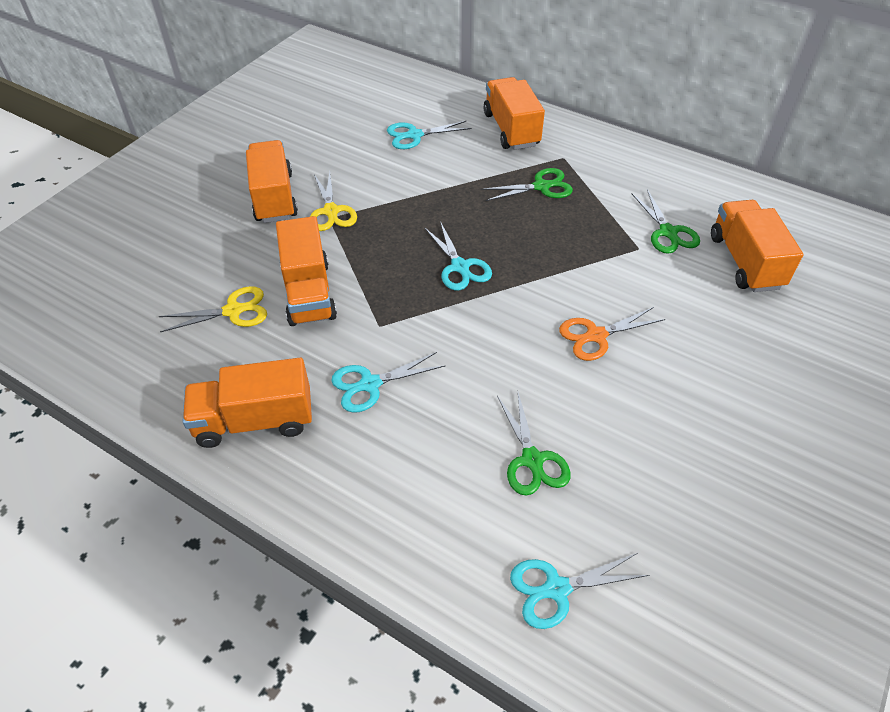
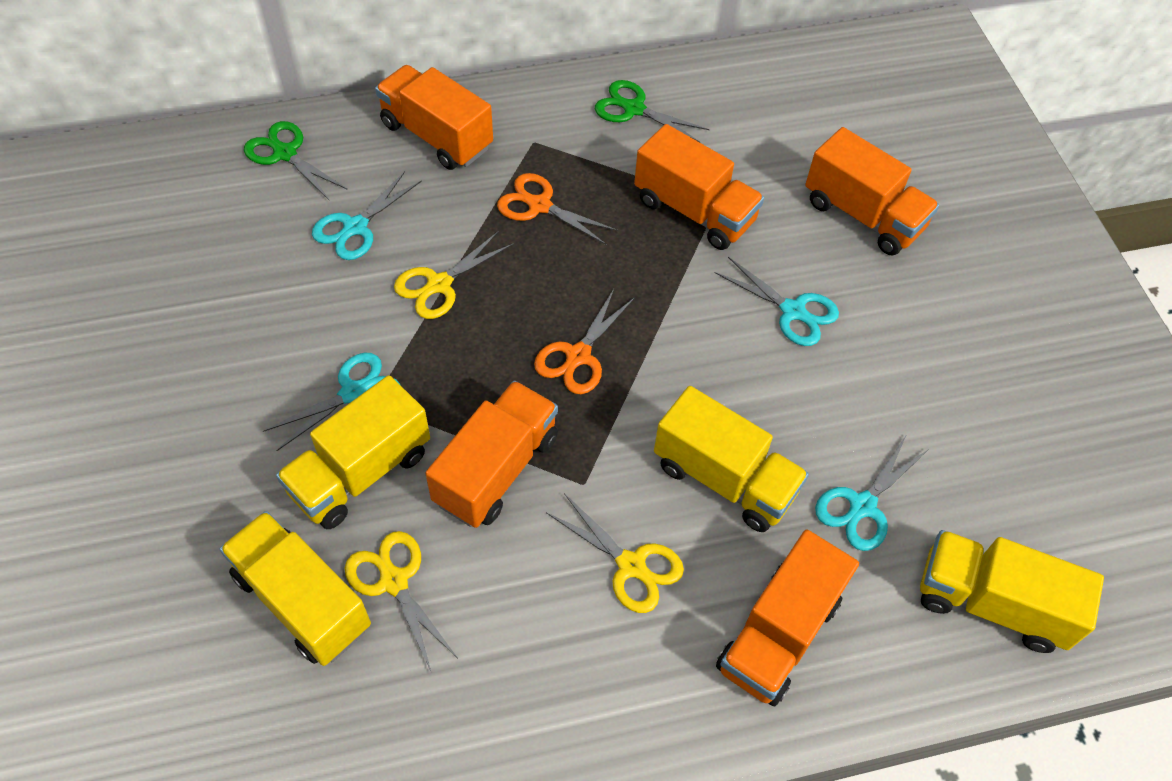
green scissors: [481,168,573,201] [497,393,571,496] [631,189,700,254] = 3 -> [244,121,347,201] [595,80,710,142] = 2
orange scissors: [559,307,665,361] = 1 -> [497,173,618,245] [534,287,635,394] = 2
yellow scissors: [159,286,267,332] [310,172,357,231] = 2 -> [345,531,457,673] [394,231,514,319] [546,493,684,613] = 3
yellow truck: none = 0 -> [220,511,371,666] [276,375,430,529] [654,386,809,532] [920,530,1104,653] = 4

